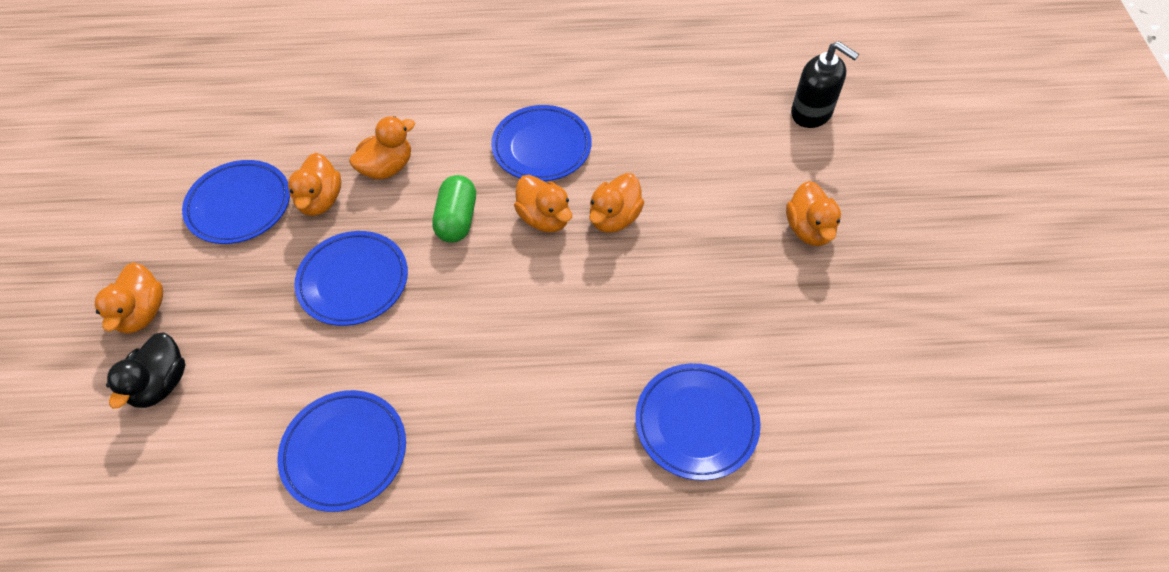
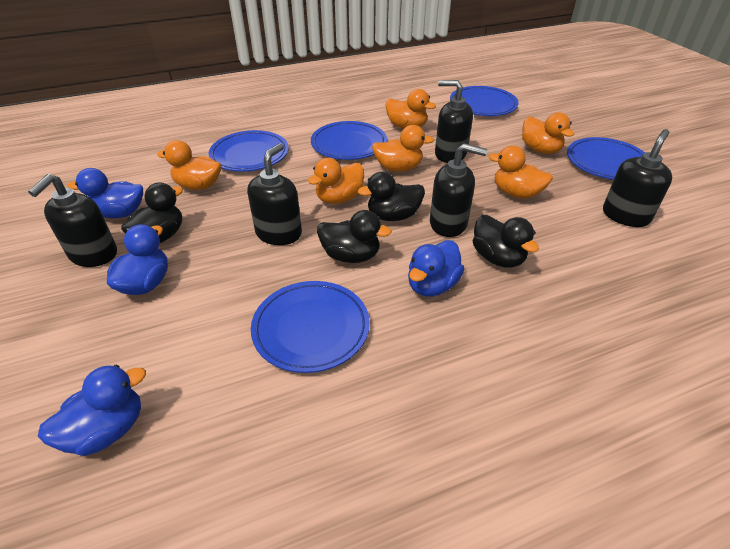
black duck: [106,333,185,409] = 1 -> [121,182,183,243] [317,210,392,263] [358,172,425,221] [473,215,539,268] = 4
black soap dispenser: [791,41,859,128] = 1 -> [28,174,117,267] [247,143,302,245] [430,143,487,237] [435,80,473,163] [603,129,672,227] = 5
blue duck: none = 0 -> [38,364,146,456] [68,168,143,218] [107,224,168,295] [408,240,464,297] = 4
green capsule: [432,175,476,243] = 1 -> none = 0

